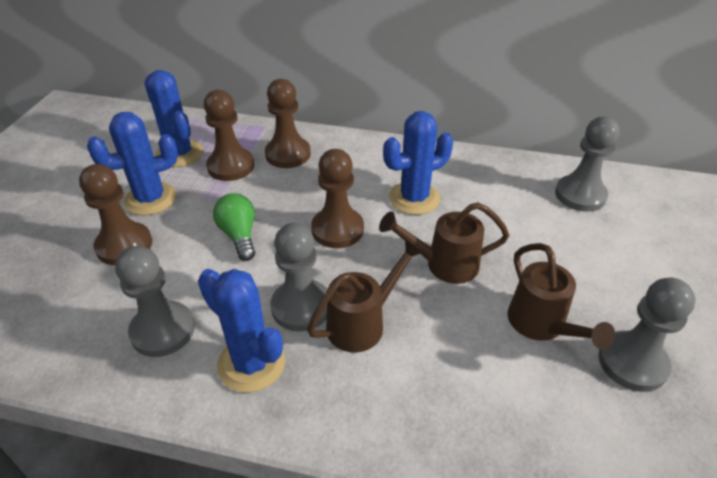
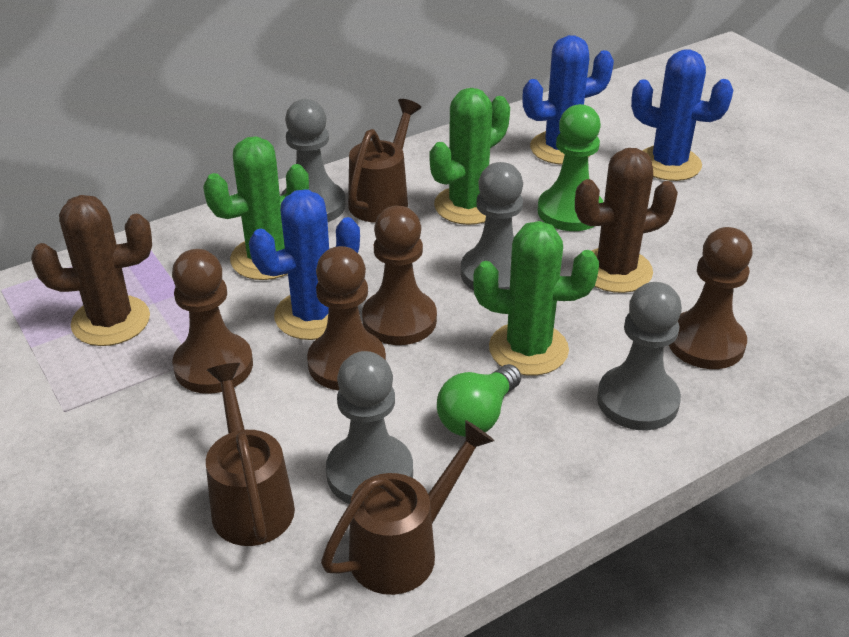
blue cactus: [87,112,178,216] [144,70,203,167] [198,269,286,393] [383,111,453,215] = 4 -> [249,190,360,340] [522,35,614,165] [631,49,733,181] = 3
brown cactus: none = 0 -> [31,195,152,346] [575,148,678,293] = 2
green cactus: none = 0 -> [203,136,309,280] [430,88,510,225] [473,221,599,376] = 3
green pawn: none = 0 -> [537,104,603,231] = 1

